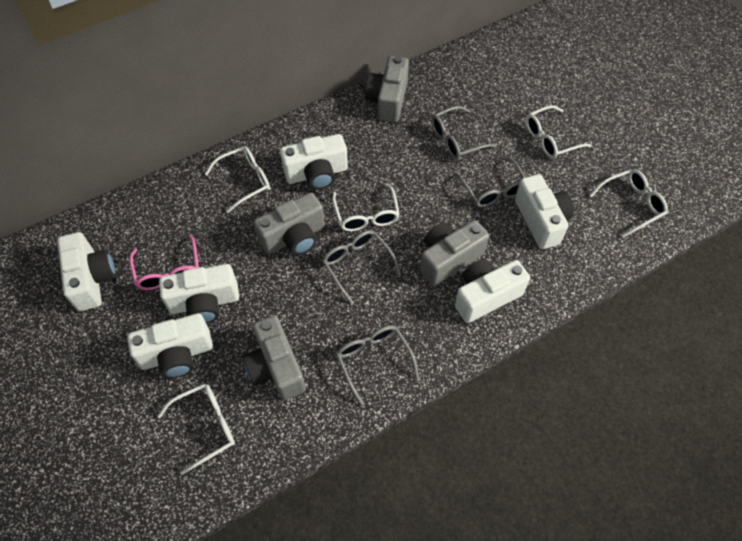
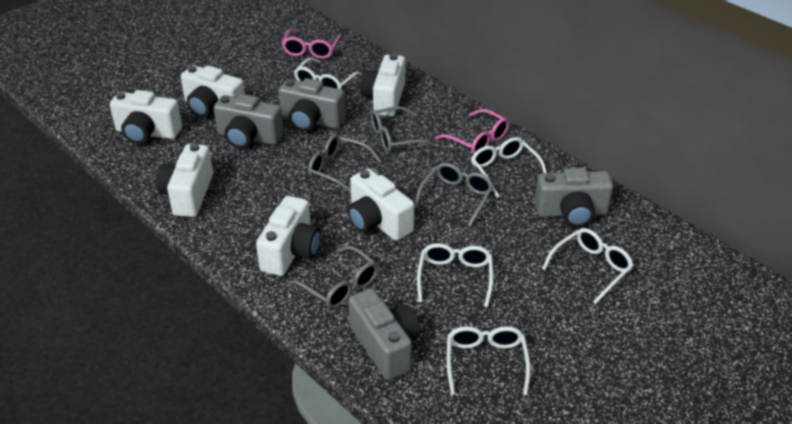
pink glasses: [129,235,199,290] = 1 -> [282,29,342,59] [435,109,509,154] = 2

